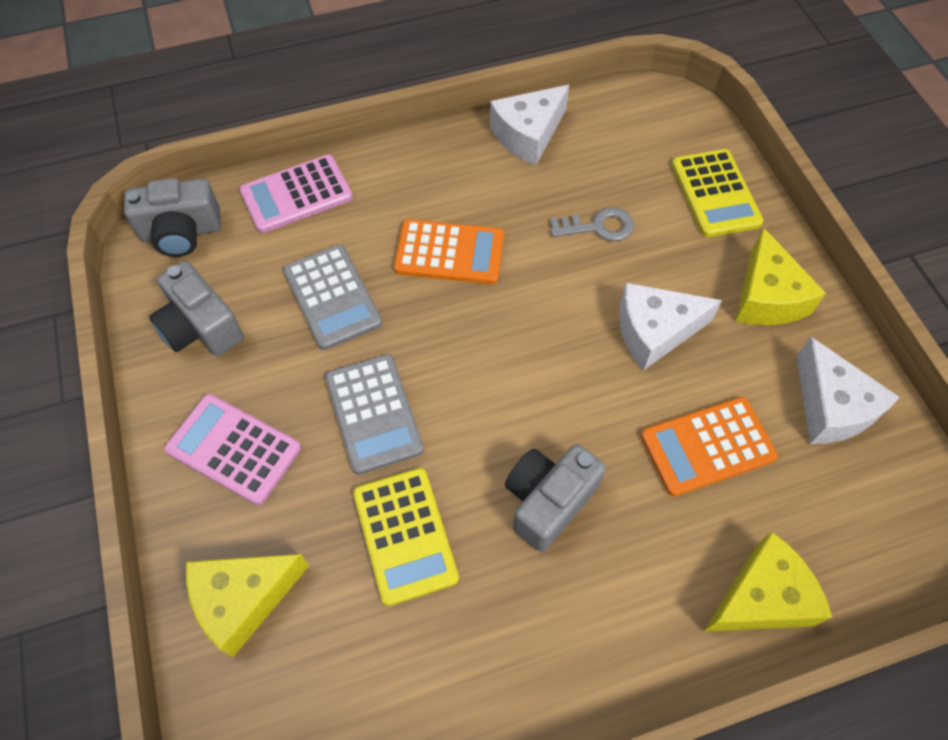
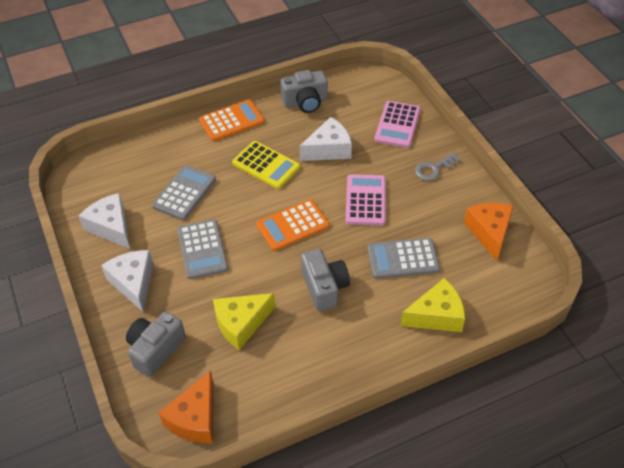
grey calculator: [283,244,382,350] [325,354,424,475] = 2 -> [152,165,216,220] [177,219,228,279] [367,238,440,279] = 3
orange cheese: none = 0 -> [158,370,214,443] [464,203,514,261] = 2
yellow calculator: [353,468,459,606] [672,149,764,237] = 2 -> [232,141,300,189] = 1
yellow cheese: [186,554,309,657] [703,531,832,632] [736,227,826,325] = 3 -> [213,293,275,350] [401,278,465,332] = 2

